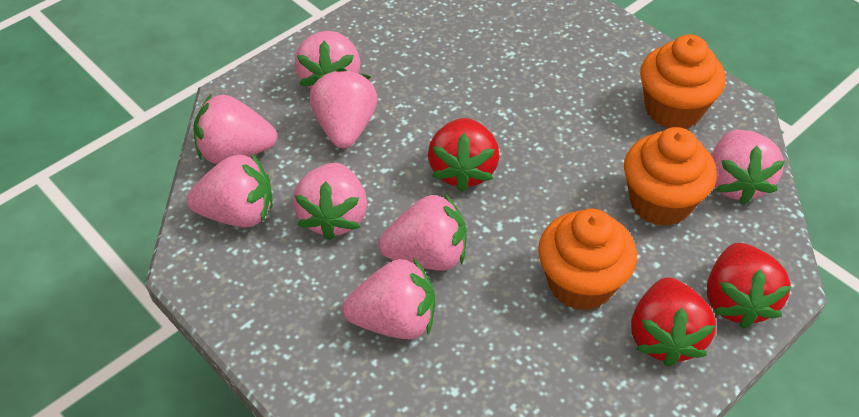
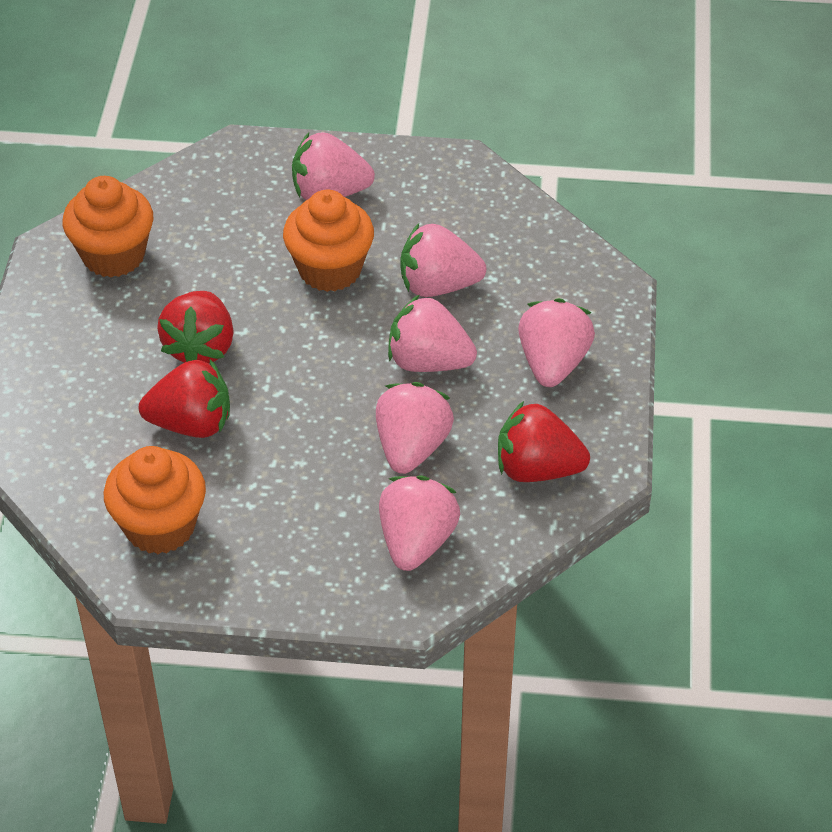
pink strawberry: [187,154,273,228] [193,95,277,164] [293,163,367,240] [295,31,361,89] [310,68,377,148] [342,257,435,339] [378,193,467,271] [711,130,785,205] = 8 -> [292,132,375,200] [376,382,454,474] [379,475,460,571] [388,294,477,372] [401,223,486,297] [518,298,595,387] = 6

